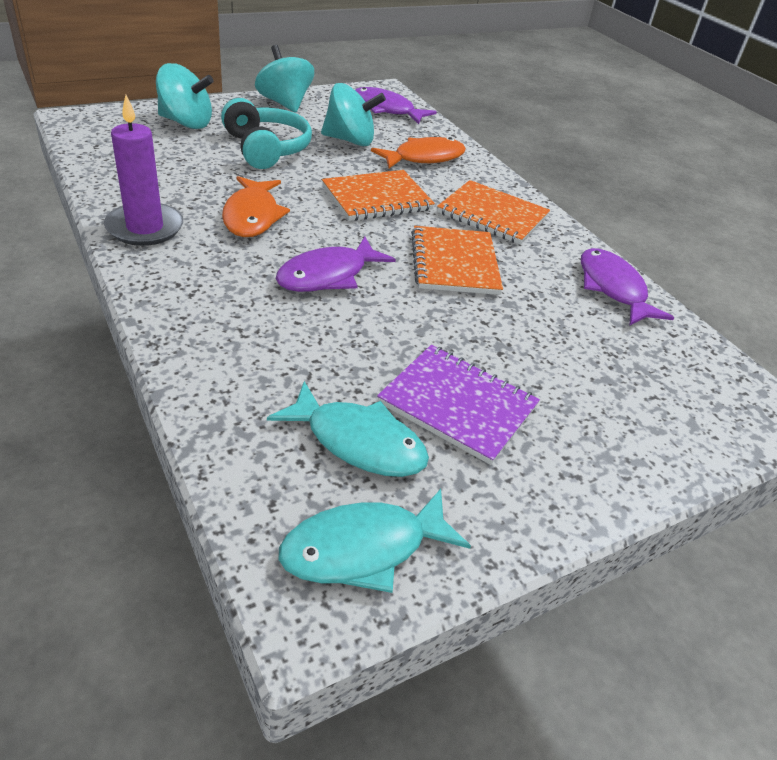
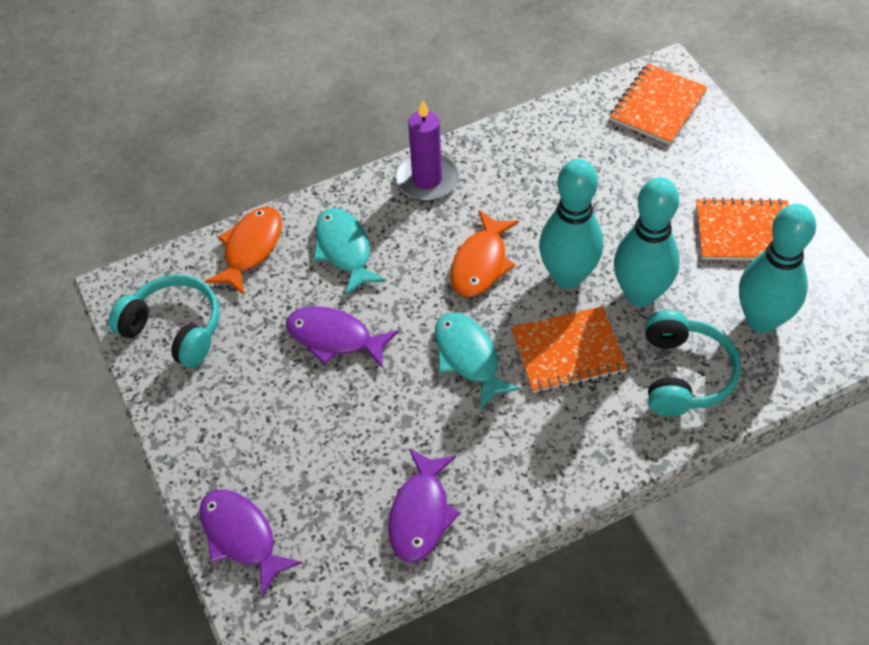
purple notebook: [377,345,540,465] = 1 -> none = 0
turquoise bowling pin: none = 0 -> [539,159,603,289] [614,177,680,307] [739,204,816,333] = 3
turquoise headphones: [221,98,312,169] = 1 -> [108,275,220,368] [646,310,741,416] = 2
turquoise spinning top: [156,63,214,129] [255,45,314,113] [321,83,386,146] = 3 -> none = 0

